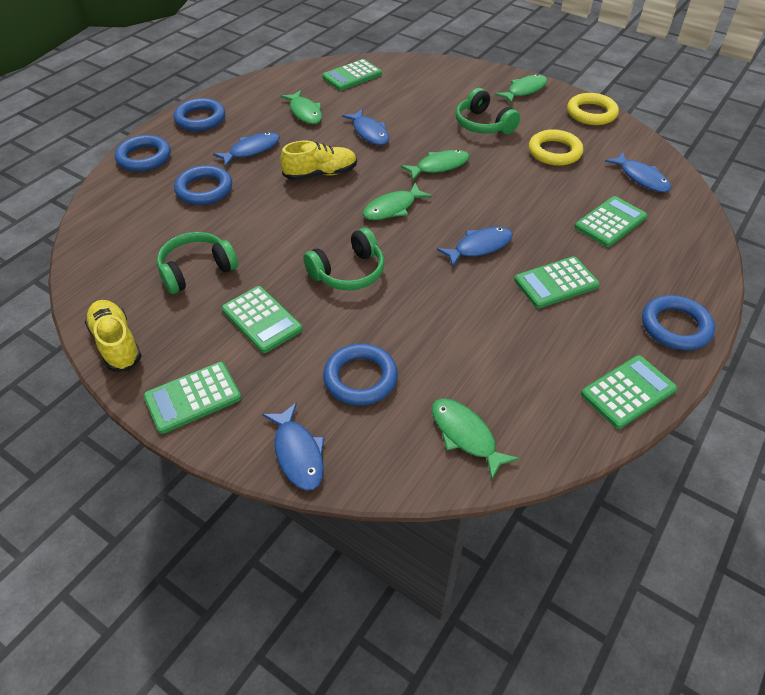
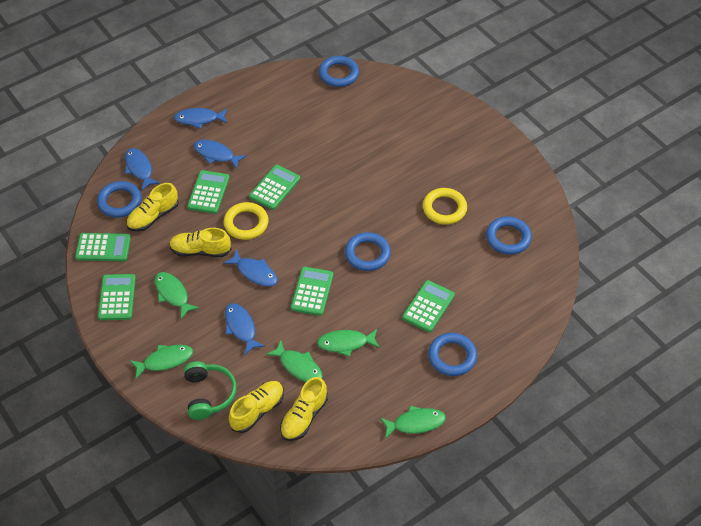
green headphones: [157,232,238,294] [303,228,384,290] [456,88,520,134] = 3 -> [184,361,237,420] = 1
yellow shoe: [85,300,142,372] [281,141,357,181] = 2 -> [126,183,179,232] [169,228,231,257] [229,381,284,433] [280,377,328,441] = 4

